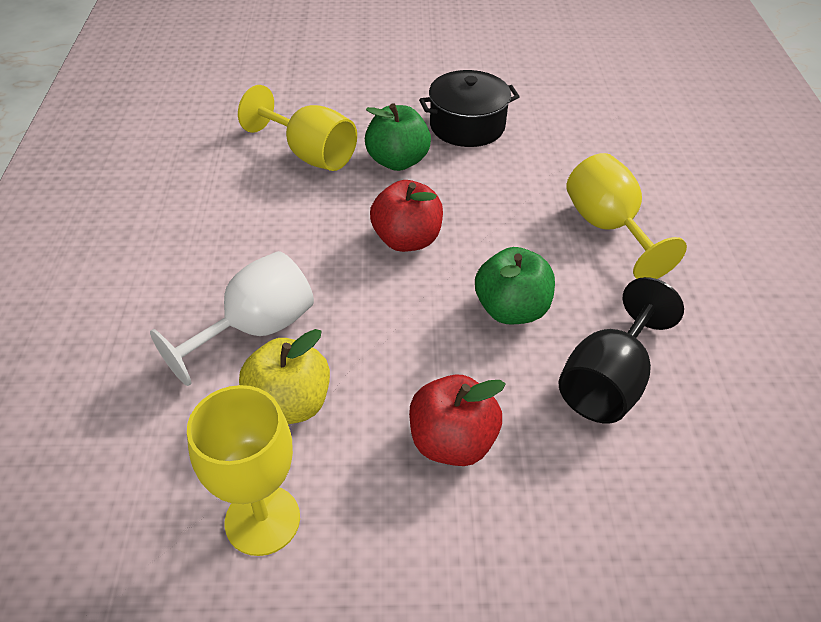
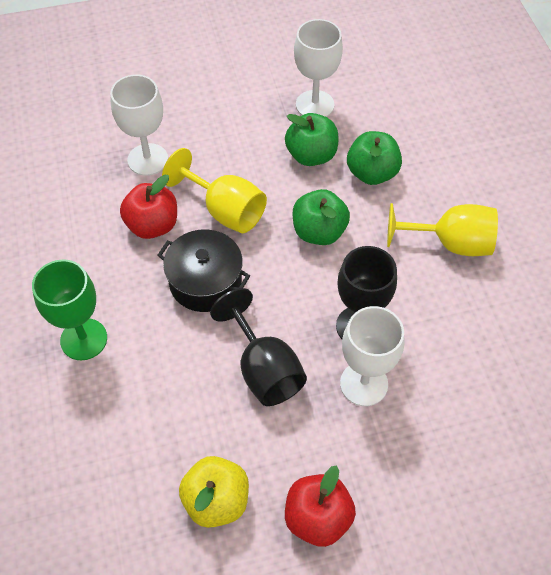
black goblet: [559,277,684,423] = 1 -> [210,288,307,406] [336,246,397,339] = 2
green apple: [365,103,431,171] [475,247,555,324] = 2 -> [285,113,338,166] [293,189,350,245] [347,131,402,185] = 3
green goblet: none = 0 -> [32,259,107,361] = 1
white goblet: [150,251,314,386] = 1 -> [110,75,168,176] [294,19,343,117] [340,306,405,406] = 3
yellow goblet: [187,385,300,556] [238,85,357,171] [566,153,687,279] = 3 -> [162,148,267,233] [387,203,498,256] = 2

